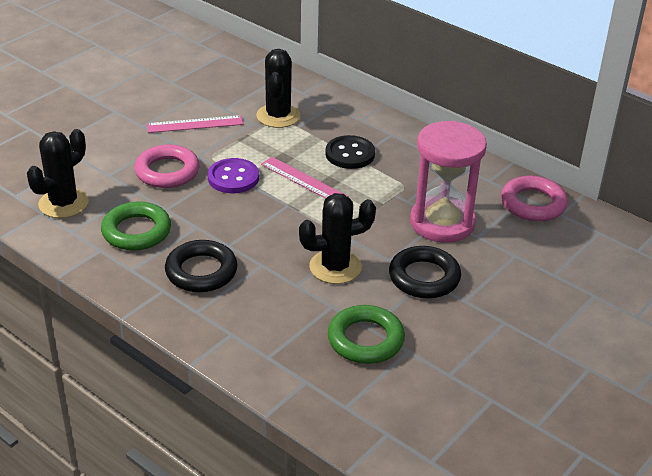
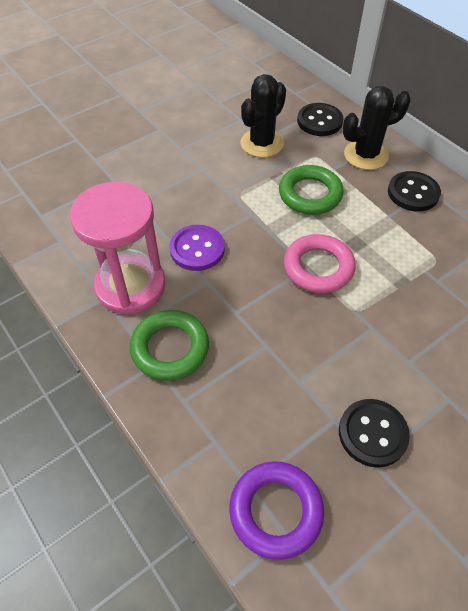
black button: [325,135,375,169] = 1 -> [297,103,343,136] [339,399,410,468] [388,171,441,211] = 3
black cactus: [27,129,89,218] [256,49,300,128] [299,193,376,284] = 3 -> [241,74,286,157] [343,86,411,170] = 2
black ring: [165,240,238,292] [389,246,461,298] = 2 -> none = 0
pink ring: [134,144,200,188] [501,176,568,221] = 2 -> [284,234,356,293] = 1
pink ruler: [147,115,244,133] [261,157,349,199] = 2 -> none = 0
purple ring: none = 0 -> [229,461,324,560] = 1

